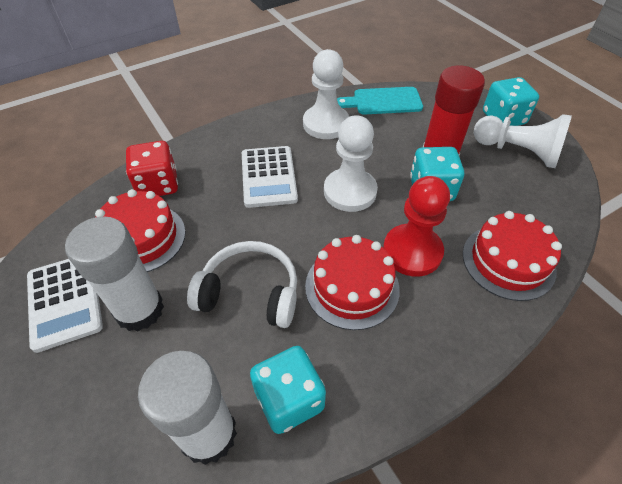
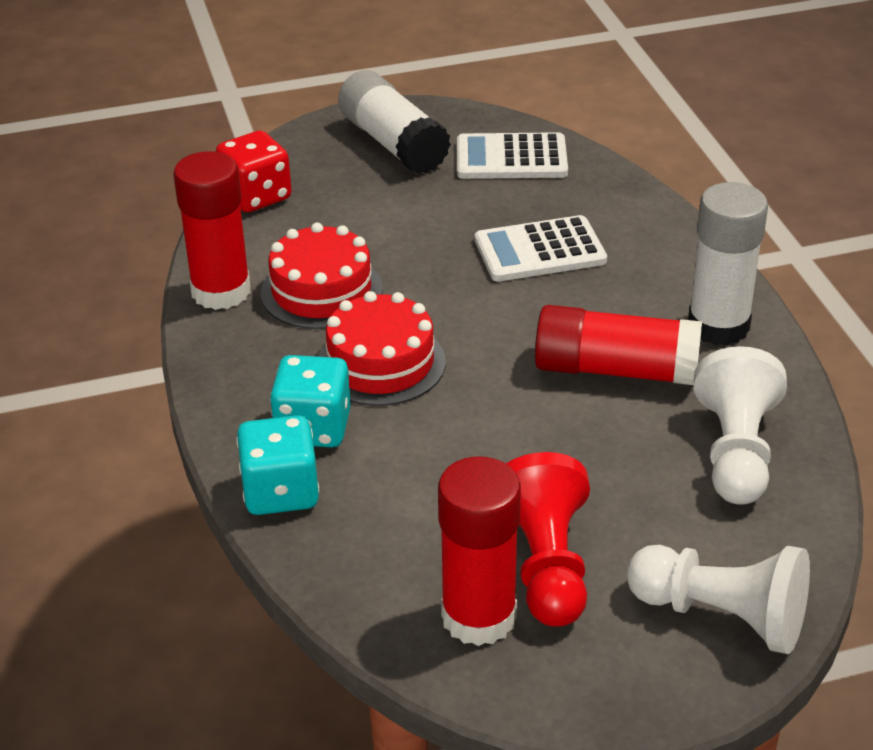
red cake: [95,189,186,272] [305,235,400,330] [463,211,562,301] = 3 -> [261,223,383,329] [318,291,446,406] = 2
red glue stick: [423,65,485,156] = 1 -> [173,151,251,310] [438,457,521,646] [535,305,702,385] = 3
turquoise cutting board: [337,87,423,115] = 1 -> none = 0
turquoise dice: [250,346,326,434] [410,147,464,201] [483,77,539,126] = 3 -> [236,415,319,515] [270,355,351,447] = 2
white headphones: [187,241,297,328] = 1 -> none = 0
white pawn: [303,49,349,139] [324,115,378,212] [474,114,572,168] = 3 -> [626,545,810,654] [694,346,787,505] = 2

